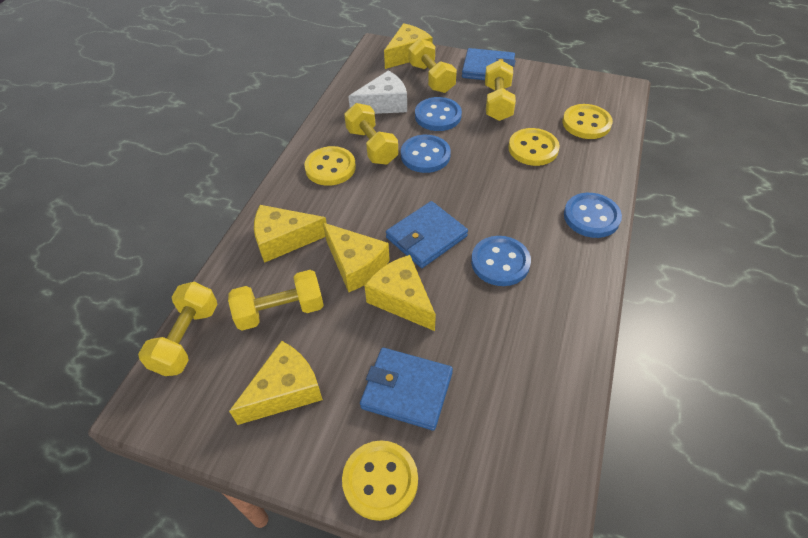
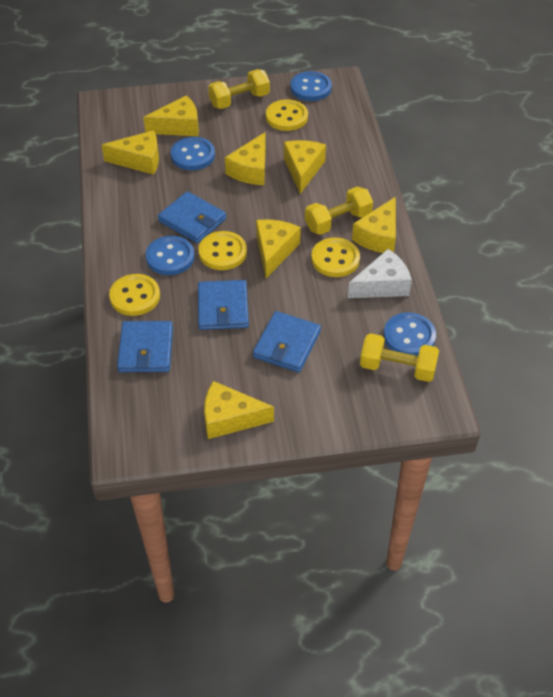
blue wallet: [360,348,453,430] [386,201,468,268] [462,48,515,80] = 3 -> [117,321,173,372] [158,191,226,243] [198,280,249,330] [253,311,321,372] = 4
yellow cheese: [229,341,323,425] [254,205,327,263] [323,223,390,292] [364,255,436,331] [384,23,433,69] = 5 -> [101,130,159,175] [143,95,199,136] [204,381,274,439] [225,132,266,185] [256,219,301,278] [284,140,326,194] [352,197,396,253] = 7
yellow dumbbell: [138,282,218,376] [228,270,324,331] [344,103,398,165] [408,39,457,93] [485,60,516,121] = 5 -> [208,69,270,109] [305,187,373,235] [360,333,439,382] = 3

